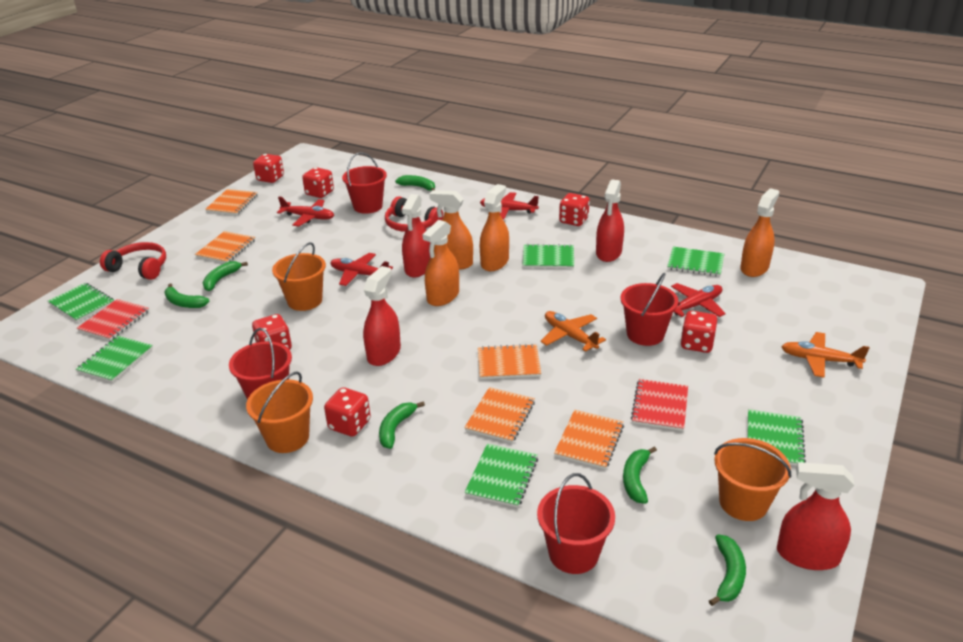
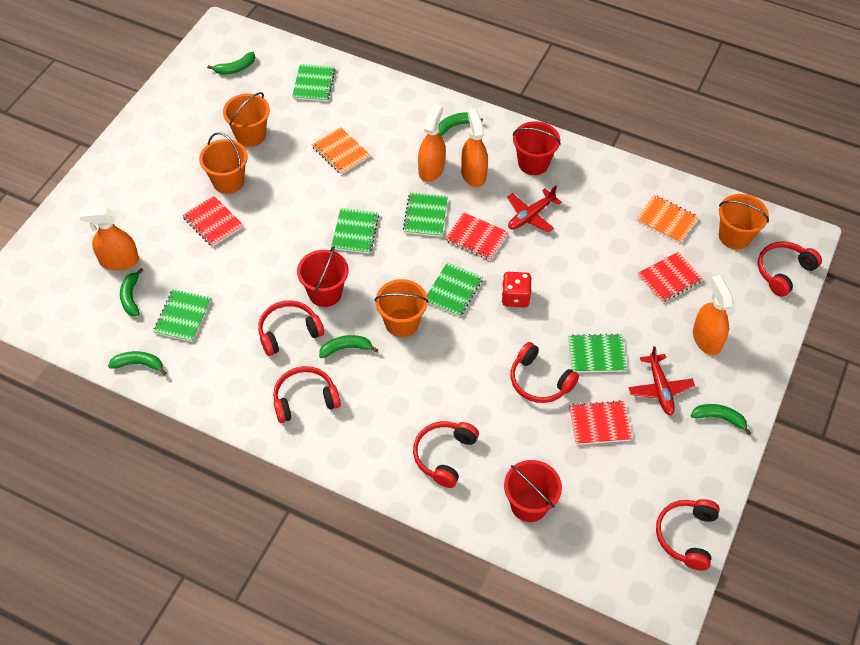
orange bucket: [246,371,313,453] [272,242,326,311] [714,438,791,521] = 3 -> [199,132,248,194] [223,92,270,147] [375,279,429,337] [719,194,769,249] = 4
orange notebook: [195,231,255,263] [205,189,258,215] [464,387,535,443] [478,344,541,379] [554,410,624,469] = 5 -> [312,127,370,174] [636,195,698,243] = 2
orange plane: [540,311,606,352] [781,332,870,378] = 2 -> none = 0
red bucket: [229,328,292,400] [342,152,387,214] [537,473,615,574] [621,273,679,346] = 4 -> [297,246,349,307] [504,460,562,522] [513,121,561,175] = 3
red dice: [252,314,292,350] [253,154,284,183] [302,167,334,198] [324,387,371,437] [559,193,590,226] [680,311,717,353] = 6 -> [501,272,532,307] = 1
red headphones: [100,242,166,280] [385,196,443,232] = 2 -> [258,300,324,356] [273,366,341,423] [413,421,479,488] [511,342,579,403] [656,499,720,570] [758,241,822,297] = 6
red notebook: [77,299,150,341] [631,379,688,431] = 2 -> [182,196,243,247] [445,212,508,260] [569,400,632,445] [638,252,703,303] = 4
red plane: [277,196,334,227] [330,253,393,286] [480,192,539,219] [671,283,726,317] = 4 -> [507,186,562,233] [628,346,695,415] = 2
red spray bottle: [363,266,401,366] [402,194,430,277] [596,179,624,262] [777,462,854,570] = 4 -> none = 0

